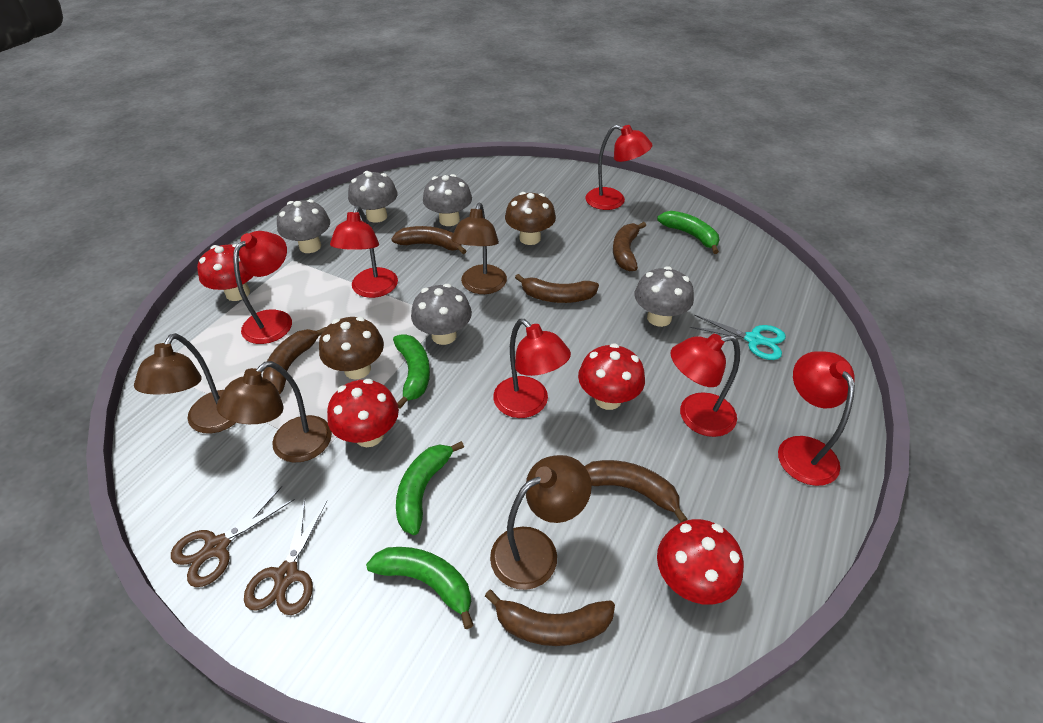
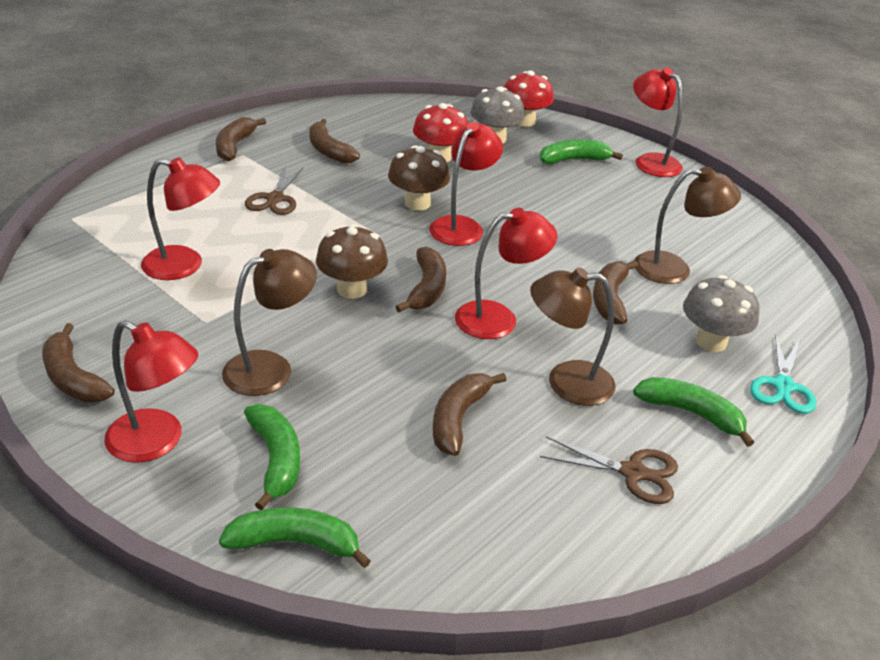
brown lamp: [134,333,236,433] [216,361,332,462] [451,203,507,294] [490,455,592,590] = 4 -> [222,249,317,396] [530,268,615,406] [634,167,741,284] = 3
grey mushroom: [277,199,330,253] [348,171,398,223] [411,284,472,345] [423,174,472,226] [635,266,694,327] = 5 -> [470,86,525,143] [683,275,760,352] = 2
red lamp: [233,231,292,344] [330,206,398,298] [493,319,571,418] [585,125,652,210] [670,334,740,437] [778,351,855,486] = 6 -> [104,320,198,463] [141,157,220,280] [429,122,503,246] [455,208,557,339] [633,68,683,177] = 5
red mushroom: [197,244,253,301] [327,379,399,447] [578,343,645,410] [657,519,744,605] = 4 -> [413,103,468,162] [504,70,554,127] = 2

